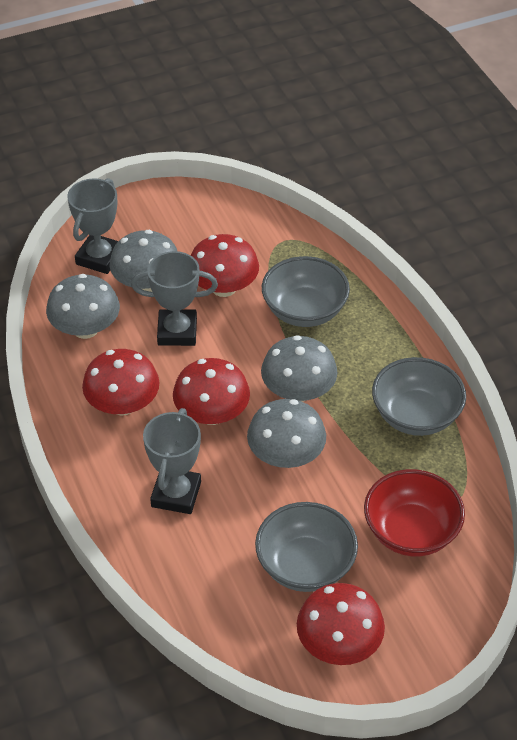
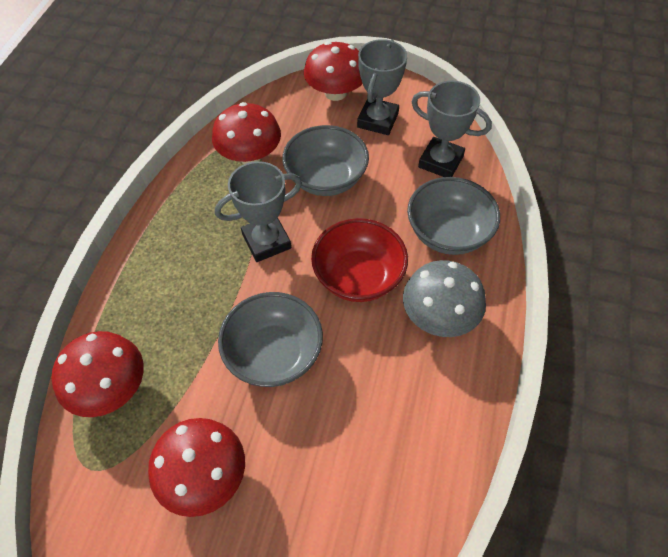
grey mushroom: [46,274,120,339] [110,230,177,292] [247,399,326,468] [261,335,338,402] = 4 -> [403,260,486,337] = 1

